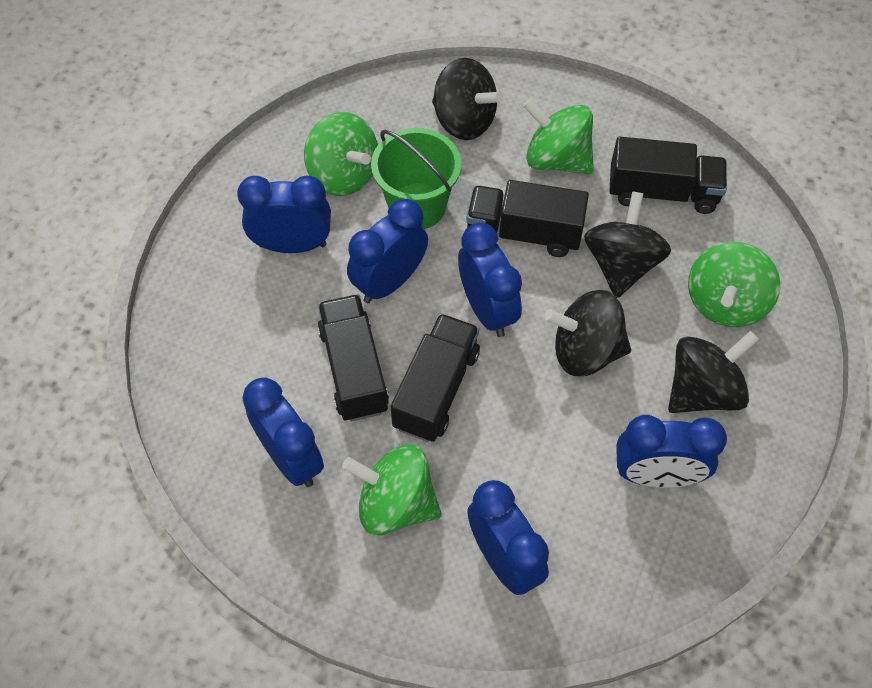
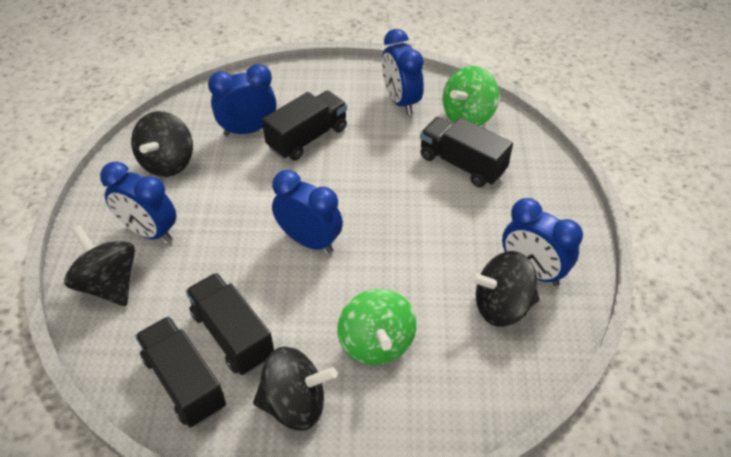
blue clock: [237,176,331,253] [242,378,324,487] [347,199,428,303] [458,223,522,337] [467,480,549,595] [616,415,727,488] = 6 -> [100,162,176,242] [208,64,277,136] [272,170,343,253] [382,29,424,115] [502,198,583,286] = 5
green bucket: [371,128,461,229] = 1 -> none = 0
green spinning top: [304,112,378,196] [342,445,442,535] [523,98,594,174] [688,242,780,327] = 4 -> [337,289,417,365] [442,66,499,126] = 2

